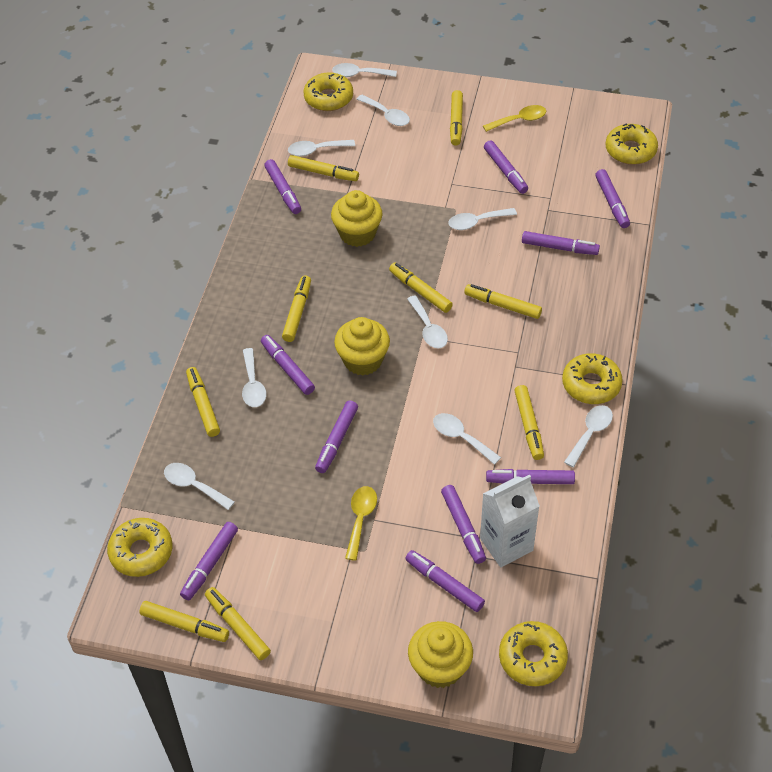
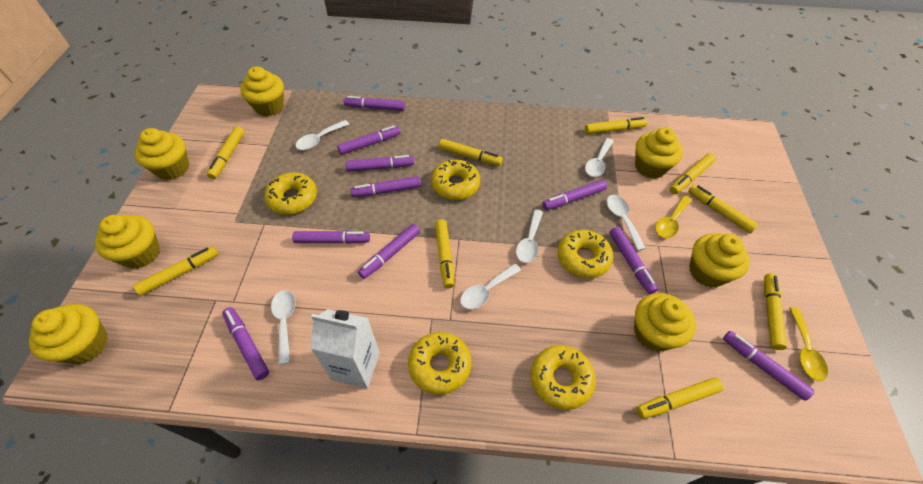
white spoon: [164,463,235,510] [242,348,266,407] [288,140,355,156] [332,63,397,77] [357,95,410,126] [407,295,448,348] [433,413,501,465] [448,208,517,230] [564,405,613,467] = 9 -> [271,290,296,365] [295,120,349,150] [460,264,521,309] [516,209,543,263] [585,138,614,177] [607,195,646,251] = 6
yellow cupcake: [331,190,382,247] [334,317,390,376] [408,621,473,688] = 3 -> [29,304,108,364] [95,215,160,269] [134,128,189,180] [240,66,284,116] [634,293,696,352] [635,128,683,179] [689,233,750,287] = 7

